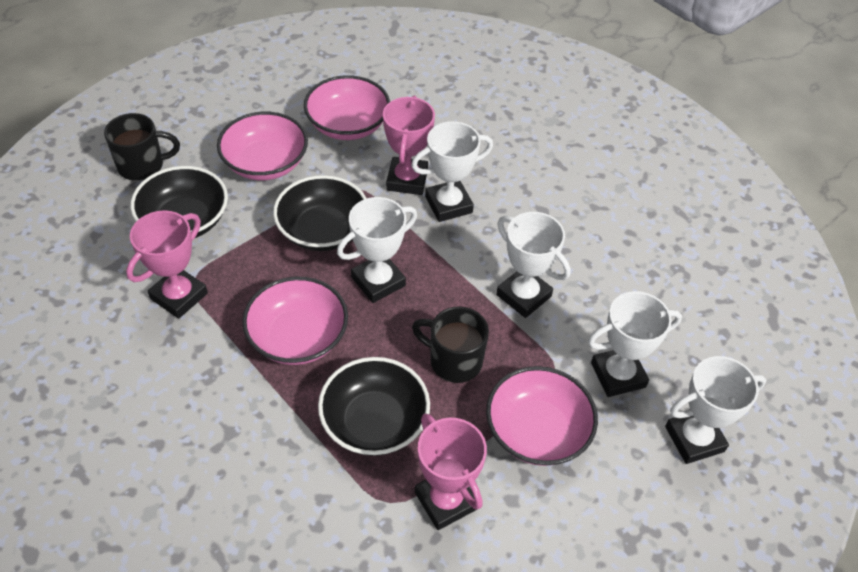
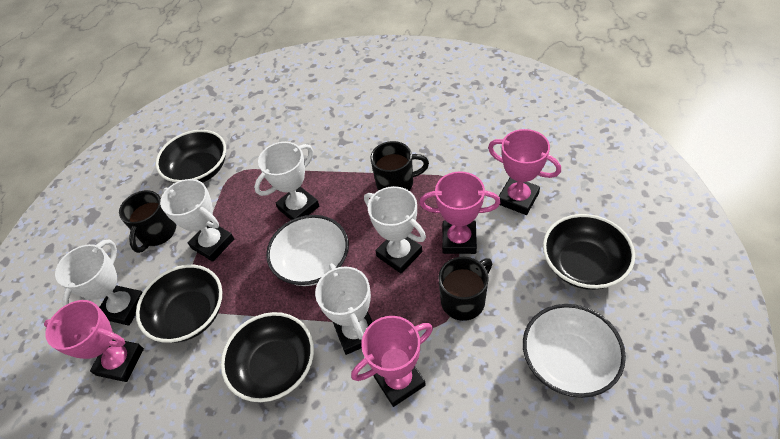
black bowl: [131,166,228,238] [273,175,367,251] [318,357,430,456] = 3 -> [136,265,223,343] [156,130,226,183] [221,312,314,402] [543,214,635,290] = 4
black mug: [104,113,180,181] [412,306,489,383] = 2 -> [119,190,176,253] [370,141,429,190] [438,257,492,321] = 3
pink bowl: [217,112,308,180] [242,276,348,365] [304,75,390,140] [486,366,598,466] = 4 -> none = 0
pink trophy: [126,210,208,319] [383,96,435,195] [415,413,487,530] = 3 -> [44,300,144,382] [351,316,433,407] [419,171,501,254] [488,129,561,215] = 4
white bowl: none = 0 -> [266,215,349,286] [523,304,626,398] = 2

